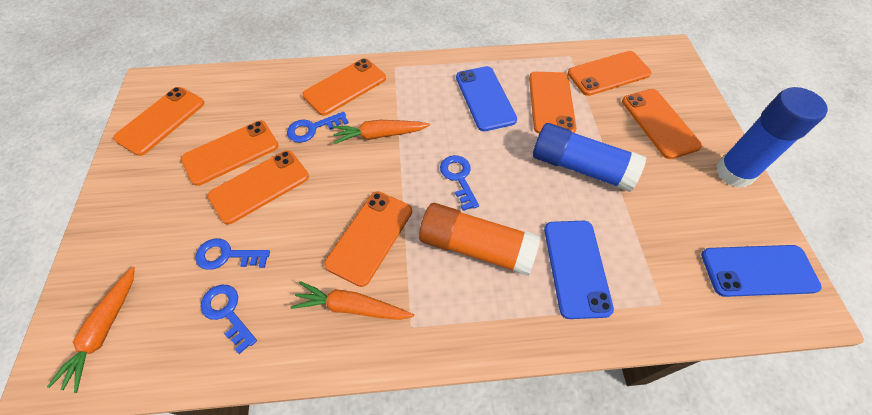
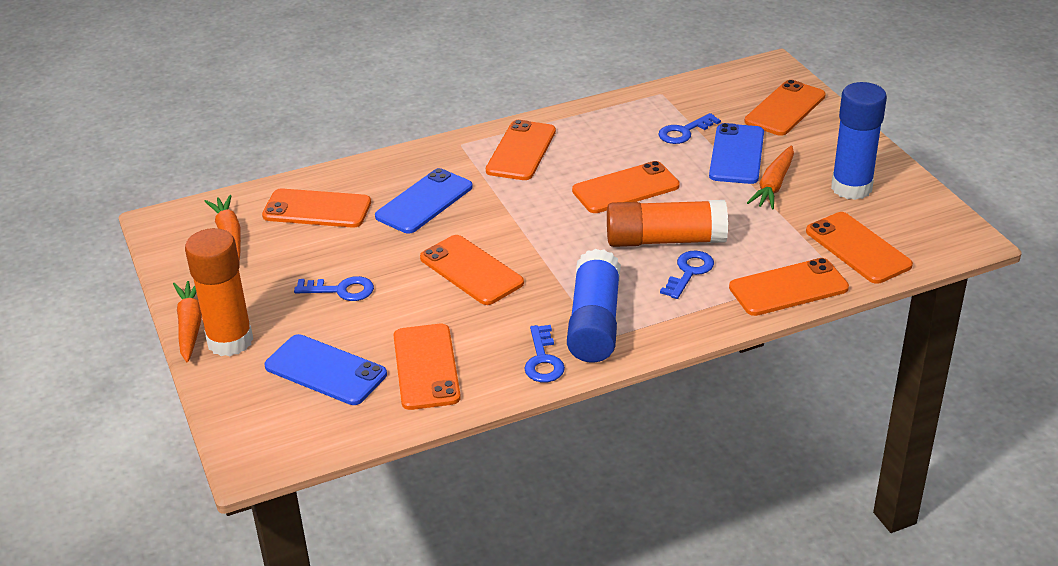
orange glue stick: [419,203,541,276] = 1 -> [185,228,253,356] [607,200,728,247] = 2

